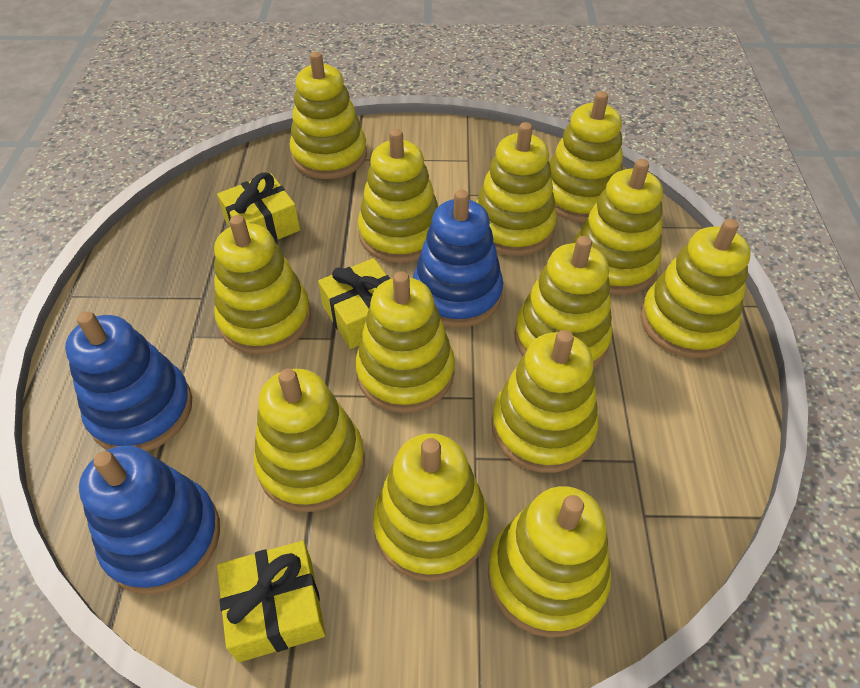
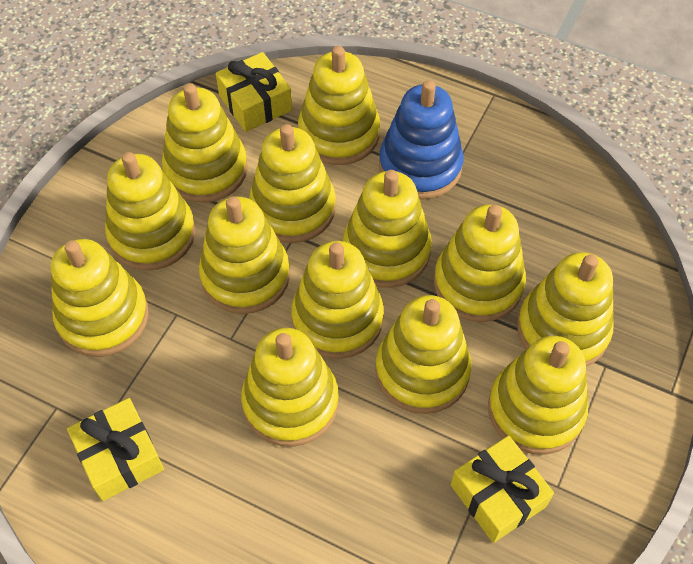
blue stacking toy: [65,311,192,451] [79,446,220,594] [413,190,503,328] = 3 -> [379,80,464,199] = 1

